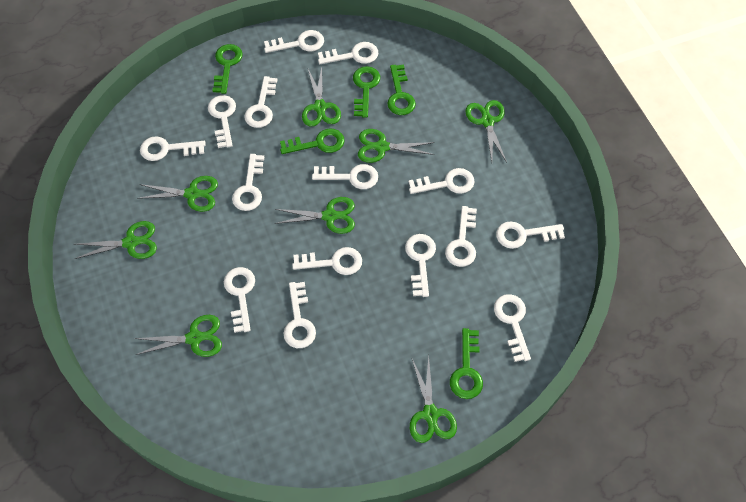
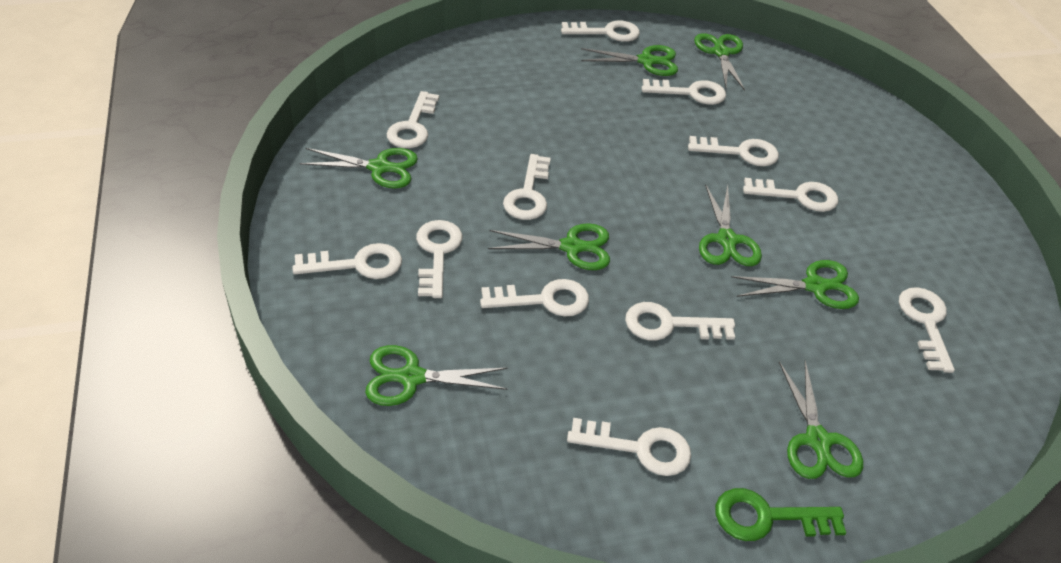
green key: [212,44,243,94] [280,128,345,154] [353,66,380,118] [387,65,416,115] [450,328,483,399] = 5 -> [715,488,846,541] = 1
white key: [140,136,205,161] [208,95,236,148] [224,267,255,333] [232,154,264,211] [244,76,277,128] [264,30,324,53] [283,282,316,348] [292,247,362,275] [312,164,378,189] [318,42,378,64] [405,234,436,297] [408,168,474,194] [445,206,477,267] [494,294,531,362] [496,221,565,249] = 15 -> [292,243,402,279] [386,91,439,148] [416,220,462,298] [480,279,589,317] [503,154,551,220] [561,21,640,42] [567,418,691,476] [625,302,735,341] [642,79,726,105] [688,136,779,166] [743,178,838,212] [899,287,955,373] = 12

